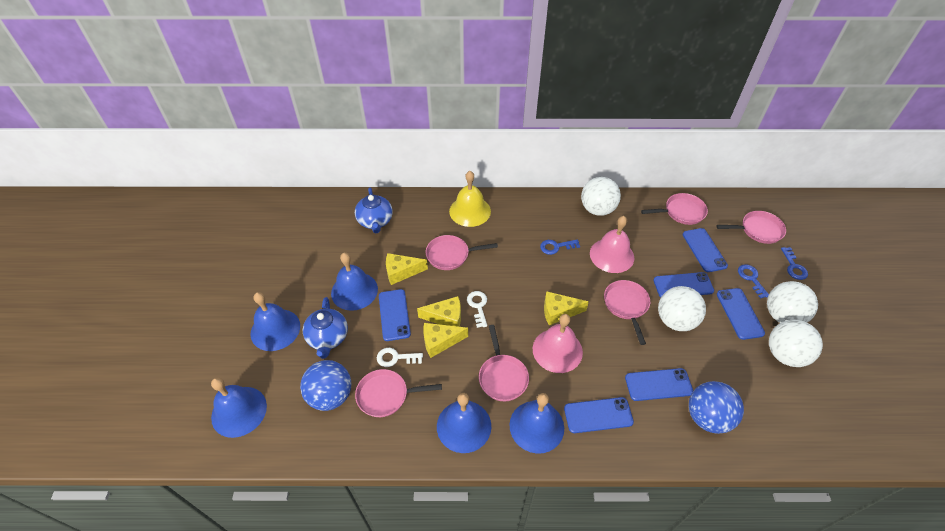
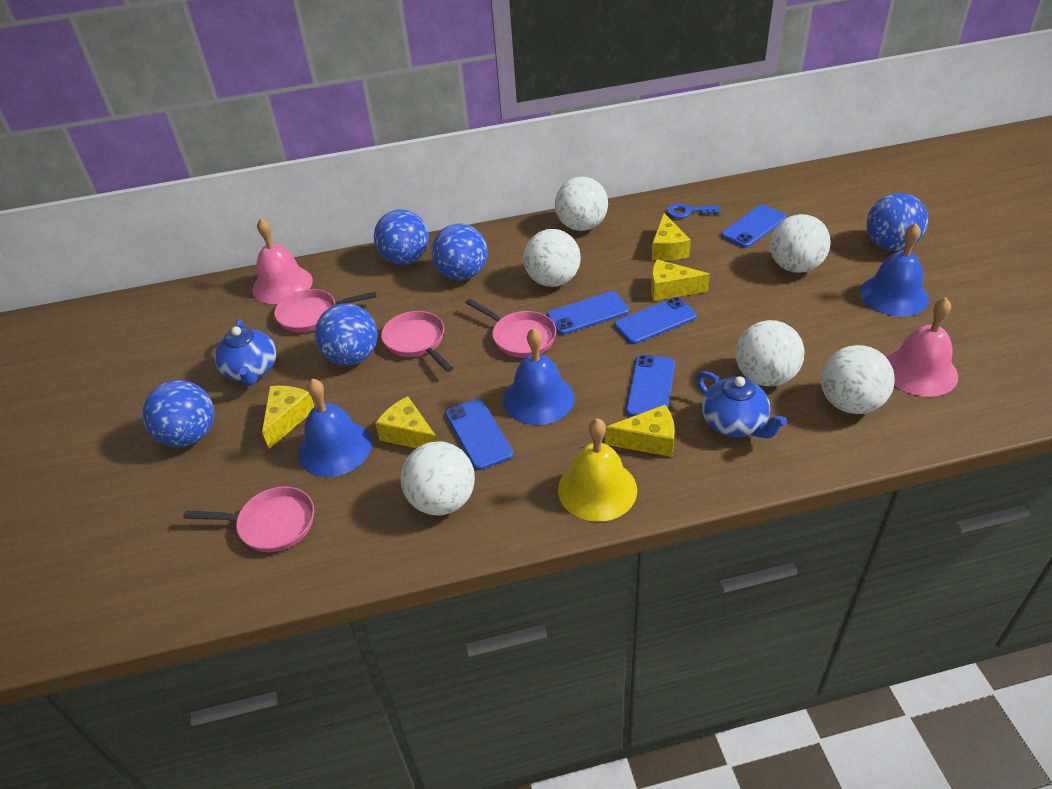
blue ball: [300,360,351,411] [689,381,744,434] = 2 -> [142,380,214,447] [314,303,378,366] [374,209,429,265] [432,223,488,280] [867,193,928,251] = 5
blue bell: [211,377,267,438] [250,292,300,351] [331,252,378,311] [437,393,491,453] [509,393,564,454] = 5 -> [298,379,372,477] [503,328,575,425] [860,223,929,316] = 3
blue key: [540,239,580,255] [738,264,769,299] [781,247,808,280] = 3 -> [667,203,719,218] = 1
blue phone: [379,289,411,341] [564,397,634,433] [625,368,693,401] [653,272,714,297] [683,228,728,272] [717,288,765,340] = 6 -> [445,399,513,470] [547,291,629,335] [614,297,697,344] [626,355,675,417] [721,205,787,248] = 5
pink pan: [355,369,442,417] [426,235,498,270] [479,325,529,401] [604,280,650,345] [641,193,708,225] [716,211,786,244] = 6 -> [183,486,314,552] [274,289,377,332] [381,311,453,372] [466,299,557,358] = 4
white ball: [581,177,621,216] [658,286,706,331] [767,281,818,323] [769,320,823,367] = 4 -> [401,441,475,516] [523,229,581,287] [555,177,608,231] [736,320,804,386] [770,214,831,273] [821,345,895,414] = 6
white key: [377,348,423,367] [467,291,487,328] = 2 -> none = 0
yellow cheese: [386,253,428,285] [417,296,461,327] [423,323,468,358] [544,291,589,325] = 4 -> [262,386,315,449] [375,397,437,448] [605,405,675,457] [651,259,710,301] [652,213,691,261] = 5

